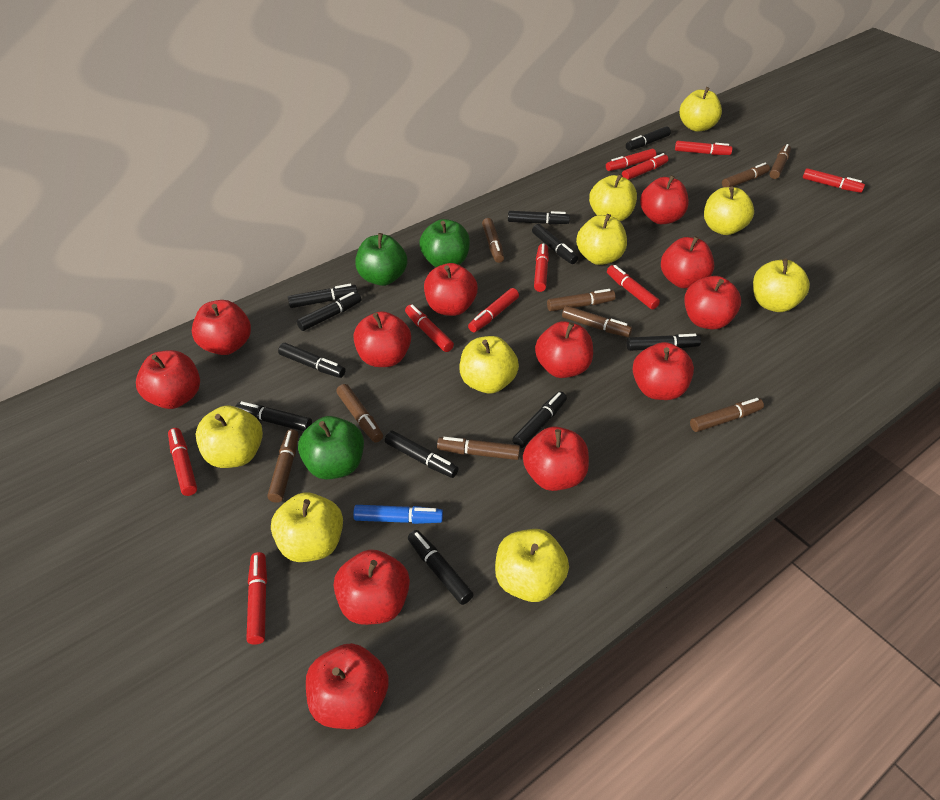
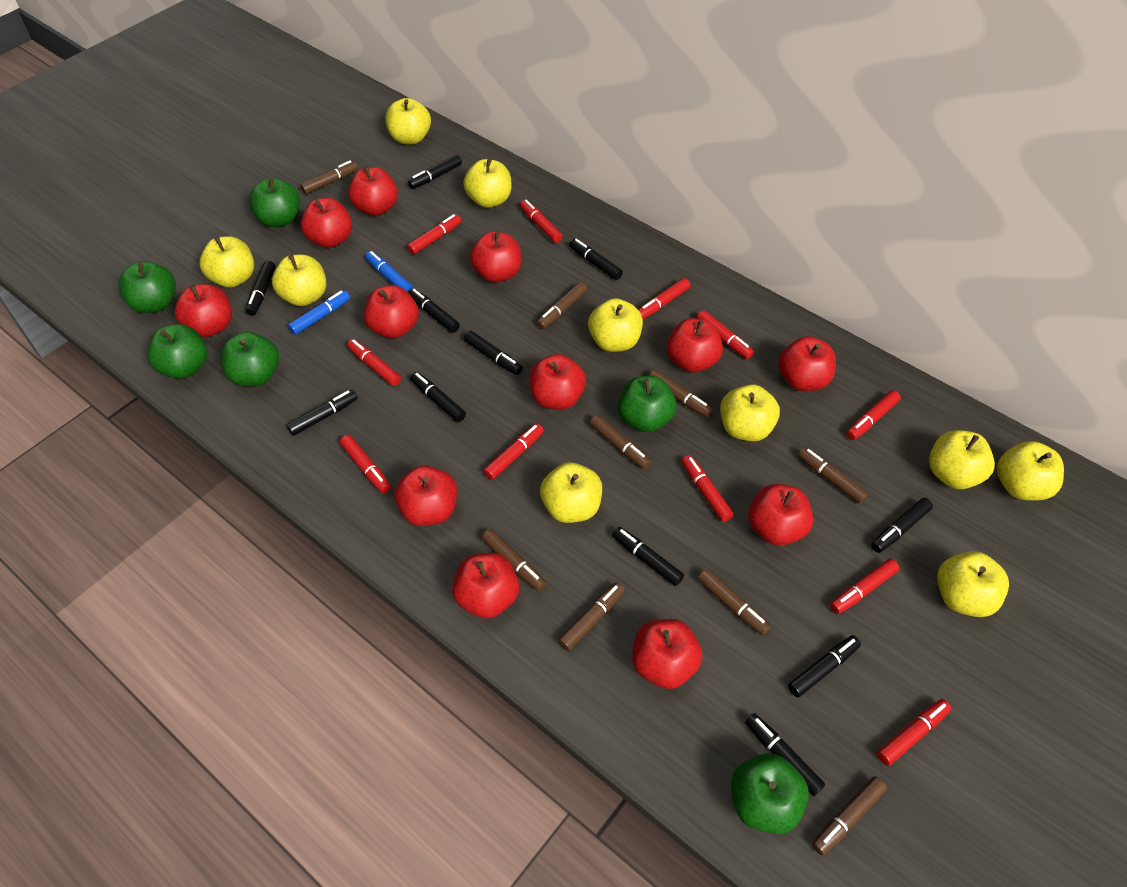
blue marker: [353,505,443,524] = 1 -> [288,290,350,335] [366,251,413,292] = 2
green apple: [298,416,364,479] [355,233,407,286] [419,219,470,267] = 3 -> [118,261,176,313] [147,324,207,379] [220,332,279,386] [249,178,300,227] [618,376,677,432] [731,753,809,834] = 6
red marker: [168,428,197,496] [246,552,267,645] [405,304,454,352] [468,288,519,333] [534,243,549,292] [606,149,656,171] [607,265,660,309] [622,153,668,180] [675,141,732,155] [803,168,865,193] = 10 -> [340,435,391,494] [347,339,401,386] [407,214,461,255] [483,423,544,480] [520,199,563,243] [638,278,690,319] [681,455,734,522] [697,310,754,359] [830,559,900,614] [846,390,901,440] [877,699,951,766] = 11
yellow apple: [196,406,263,468] [271,492,343,562] [460,336,519,393] [495,529,569,602] [576,214,627,265] [589,174,637,221] [679,87,722,132] [704,186,754,235] [753,259,810,312] = 9 -> [200,236,254,288] [272,255,326,306] [385,98,431,145] [463,158,512,208] [540,462,602,523] [588,298,643,352] [720,384,780,442] [929,430,995,489] [937,551,1009,617] [997,441,1064,501] = 10

